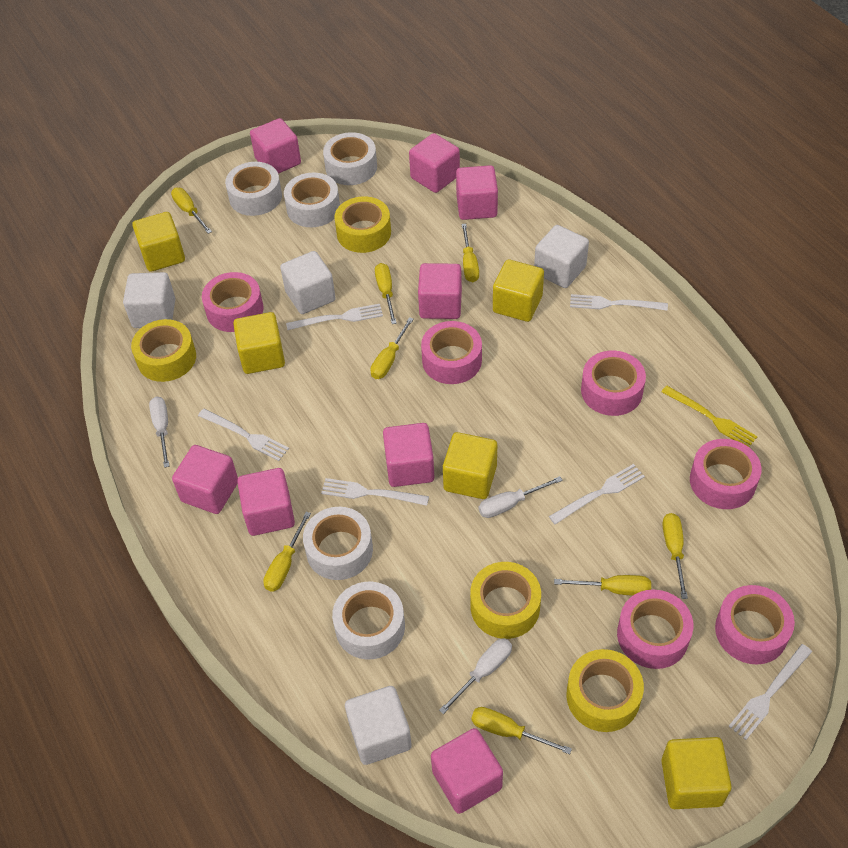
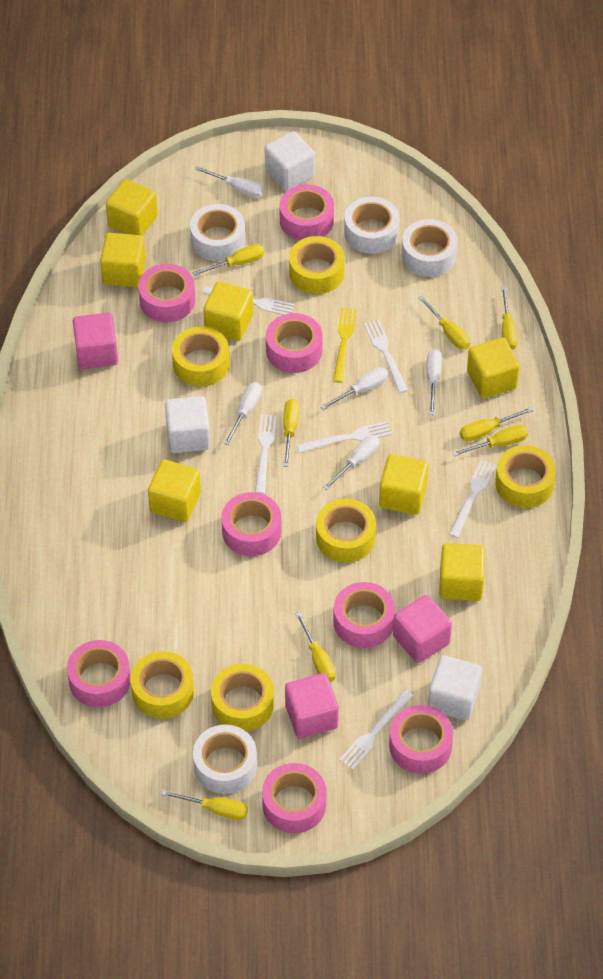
pink cube: [172,445,238,514] [237,468,295,536] [250,118,301,174] [383,423,434,487] [409,133,460,193] [418,263,462,319] [431,728,503,814] [456,165,498,220] = 8 -> [73,313,118,369] [285,673,339,738] [393,595,452,663] = 3
pink tape: [202,272,264,332] [421,321,482,384] [581,350,646,416] [617,590,693,669] [690,439,761,509] [715,585,795,665] = 6 -> [67,640,131,707] [138,264,195,322] [221,492,282,556] [262,763,326,833] [266,313,323,373] [279,184,334,241] [333,582,395,648] [389,705,453,774] = 8
white cube: [123,272,176,328] [280,251,336,314] [345,686,412,765] [534,225,589,288] = 4 -> [165,396,210,453] [265,131,315,191] [428,656,482,721] = 3
white screwdriver: [149,397,170,468] [439,638,512,714] [479,476,563,518] = 3 -> [195,166,263,198] [224,382,262,445] [320,367,388,410] [323,435,380,490] [427,349,442,415] = 5
white tape: [225,162,282,216] [284,173,340,227] [303,507,373,580] [323,132,377,185] [332,581,405,659] = 5 -> [190,204,245,261] [193,725,257,794] [344,197,399,254] [402,219,458,277] = 4
yellow cube: [132,212,185,272] [233,312,285,374] [443,432,497,499] [493,259,544,322] [661,737,732,809] = 5 -> [100,233,146,287] [106,179,158,236] [148,460,201,522] [203,281,253,341] [379,454,428,515] [439,543,485,601] [467,338,520,398] = 7
yellow tape: [131,319,196,382] [334,196,391,253] [470,562,541,639] [566,649,644,732] = 4 -> [131,651,194,719] [172,326,230,387] [211,664,274,731] [289,236,345,294] [316,499,376,563] [495,445,556,508] = 6

